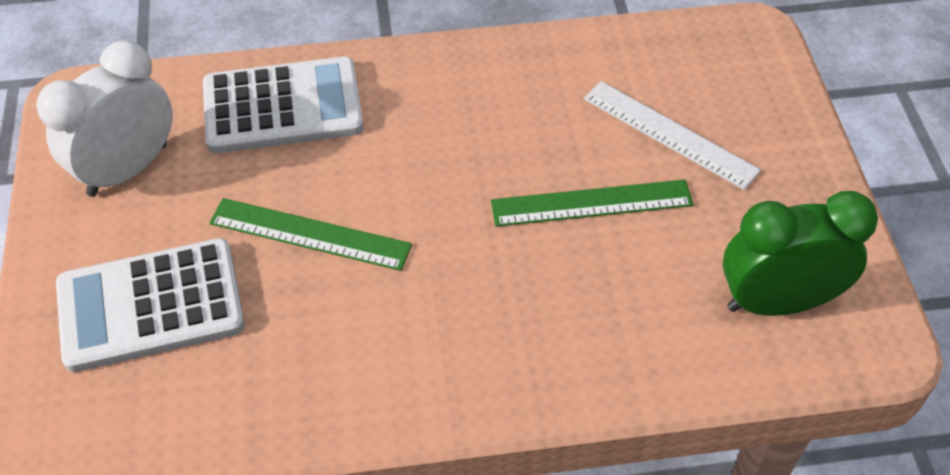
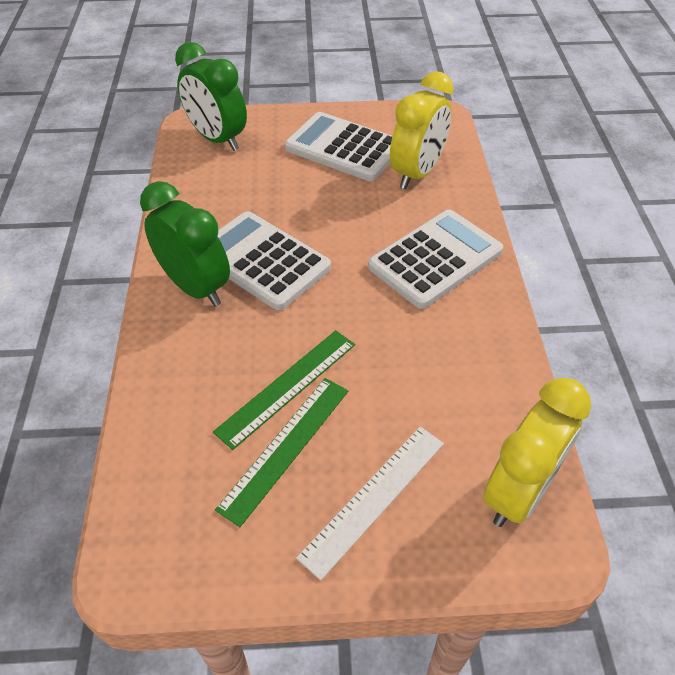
green clock: [722,191,878,316] = 1 -> [140,181,230,306] [175,42,247,151] = 2
white calculator: [56,238,245,372] [203,57,364,153] = 2 -> [218,211,331,310] [285,112,392,181] [368,210,503,309] = 3
white clock: [36,40,173,197] = 1 -> none = 0
yellow clock: none = 0 -> [390,71,453,189] [483,378,591,527] = 2

